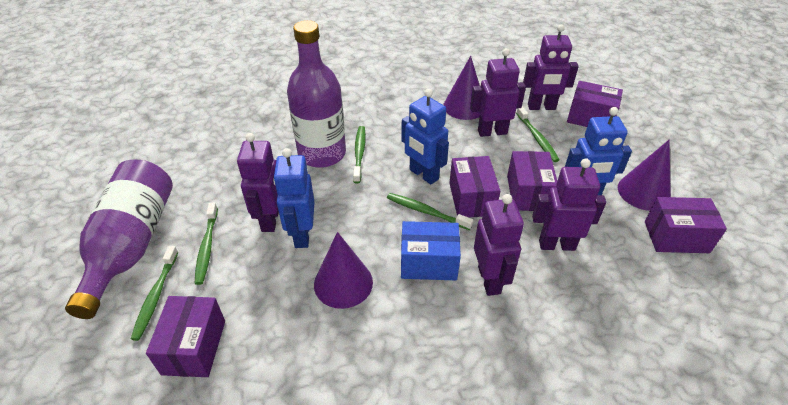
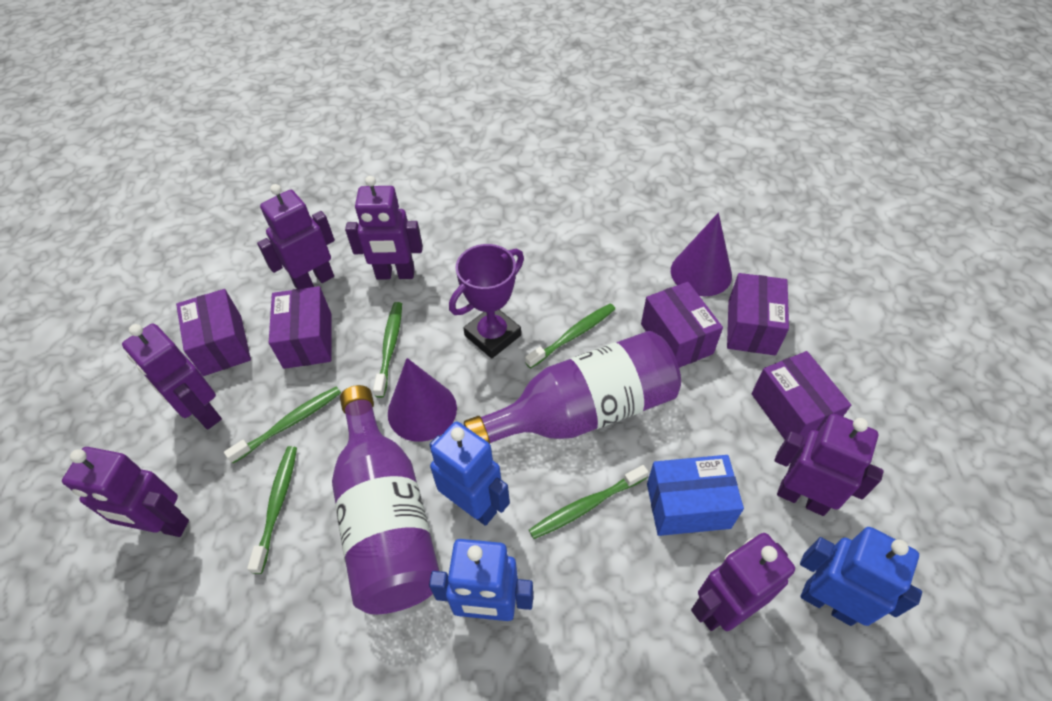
purple cone: [314,232,373,309] [444,56,480,120] [618,140,671,211] = 3 -> [388,358,457,442] [671,213,732,296] = 2
purple robot: [237,133,279,232] [470,48,526,137] [474,194,524,296] [523,24,579,110] [532,158,606,251] = 5 -> [62,447,189,537] [122,324,222,430] [257,184,335,289] [345,176,423,280] [691,533,795,631] [775,414,884,516] = 6
purple trophy: none = 0 -> [449,244,524,359] = 1

